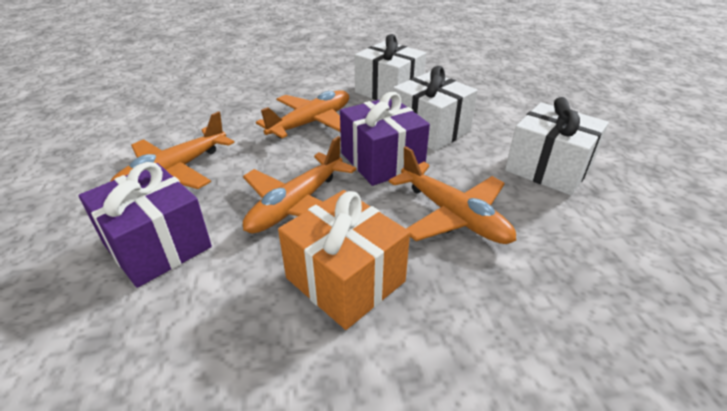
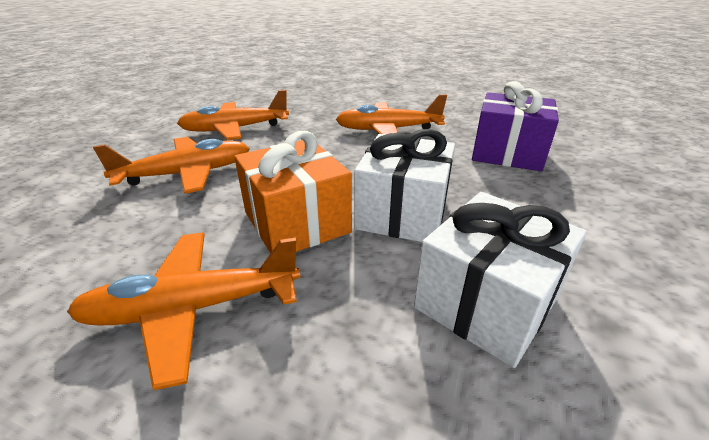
purple gift: [78,162,212,288] [340,92,430,186] = 2 -> [472,81,559,171] = 1
white gift: [355,34,426,100] [393,66,478,151] [505,97,609,195] = 3 -> [354,129,455,242] [414,192,587,368] = 2

